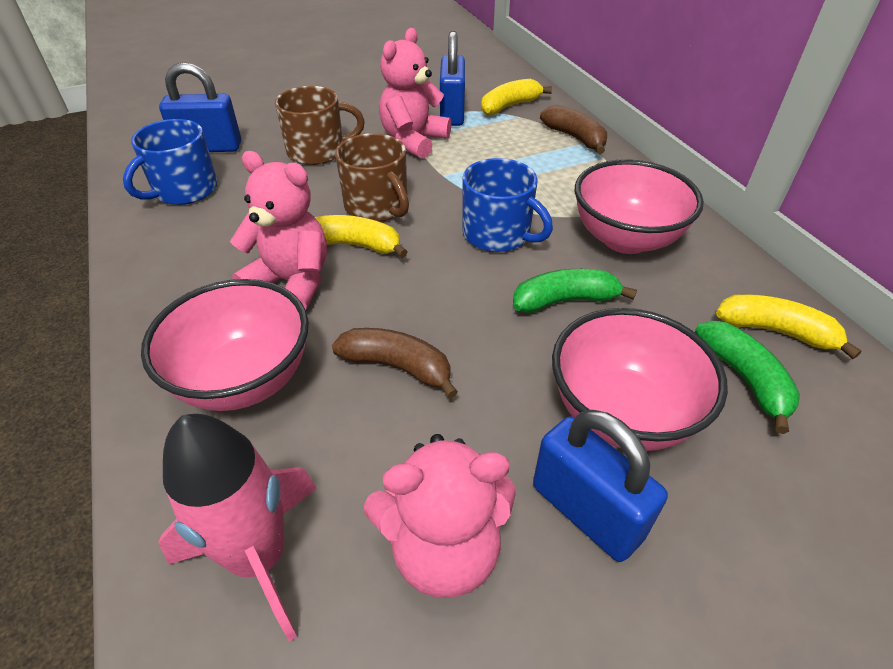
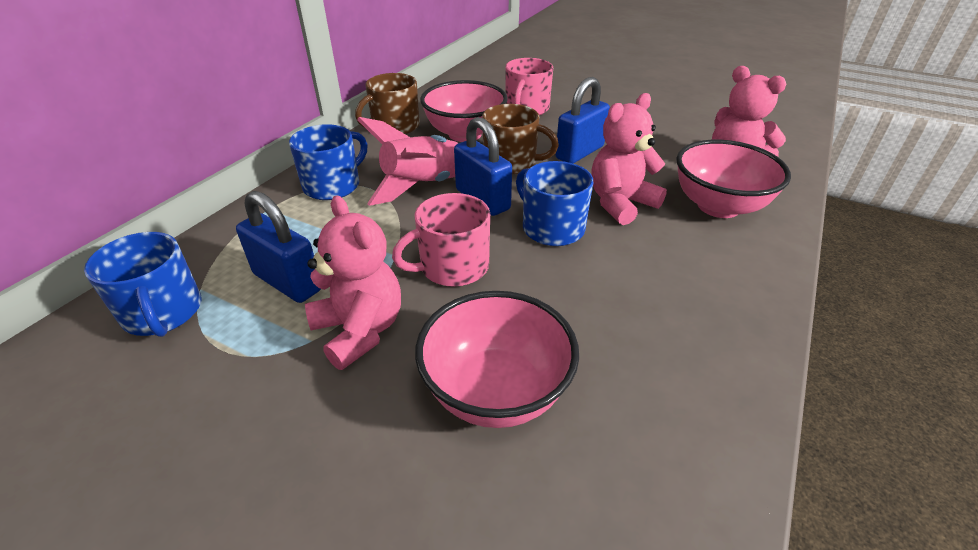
blue mug: [123,119,218,205] [462,158,553,252] = 2 -> [84,232,202,337] [289,124,367,200] [516,161,593,246] = 3
brown banana: [332,328,458,399] [540,105,607,154] = 2 -> none = 0
green banana: [513,269,637,313] [695,321,800,434] = 2 -> none = 0
pink mug: none = 0 -> [392,193,490,287] [505,58,553,115] = 2
yellow banana: [315,215,408,258] [481,79,552,115] [716,294,862,359] = 3 -> none = 0

